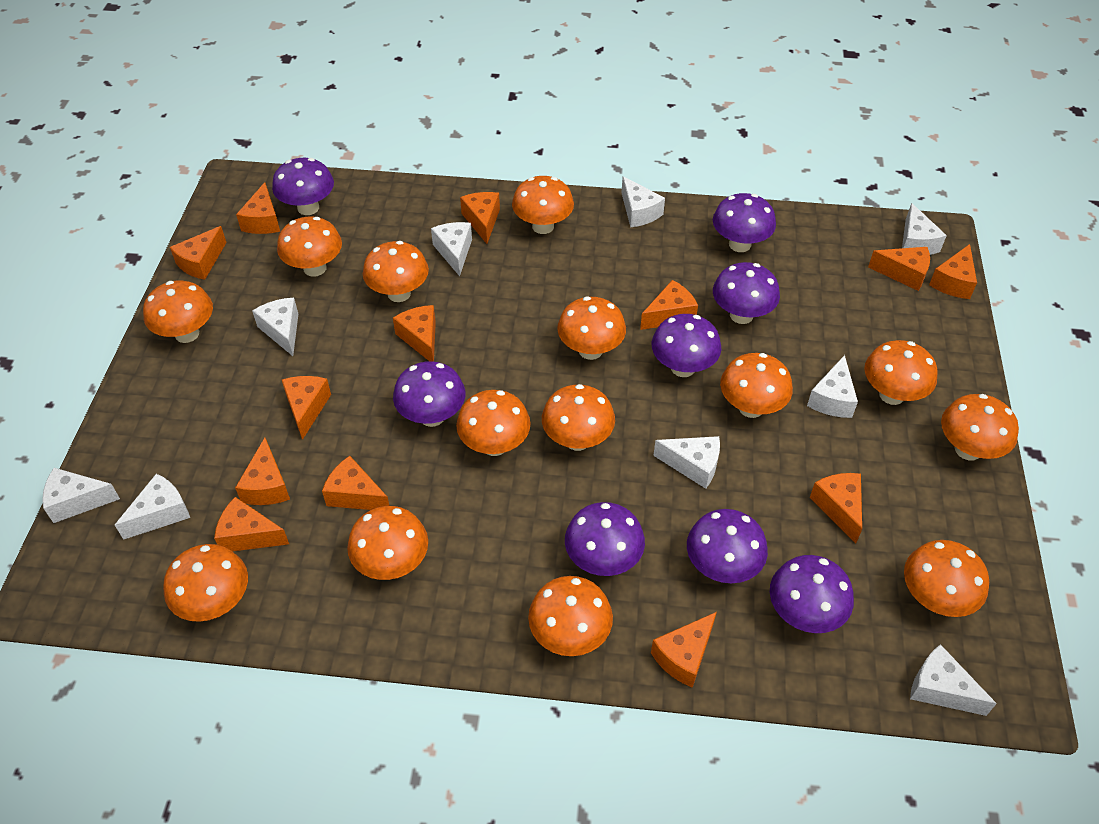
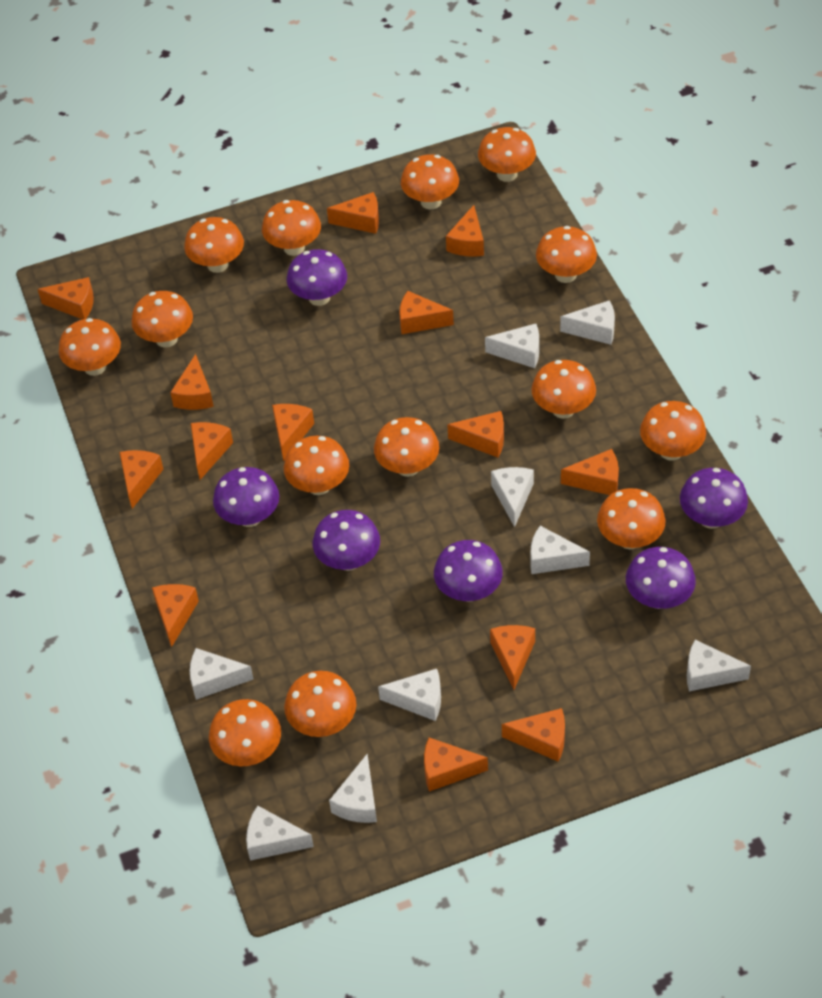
orange cheese: [170,226,227,280] [214,497,289,551] [235,438,290,505] [236,182,280,234] [282,376,331,440] [322,456,390,510] [393,305,436,362] [460,192,500,244] [640,280,698,330] [651,612,717,688] [810,473,862,543] [868,247,930,291] [929,244,977,299] = 13 -> [38,277,94,319] [119,450,163,509] [152,584,199,647] [170,354,214,410] [191,422,233,480] [272,404,314,461] [327,192,379,234] [399,291,454,334] [424,738,488,792] [446,205,484,256] [447,411,504,457] [490,625,535,690] [502,708,565,762] [561,449,619,495] = 14
purple mushroom: [272,158,334,215] [393,361,465,427] [565,502,645,576] [652,314,721,377] [687,509,768,583] [713,193,776,252] [713,262,780,324] [770,555,854,633] = 8 -> [213,467,279,527] [287,249,347,306] [313,510,380,571] [434,540,503,602] [626,547,696,609] [680,468,748,529] = 6

